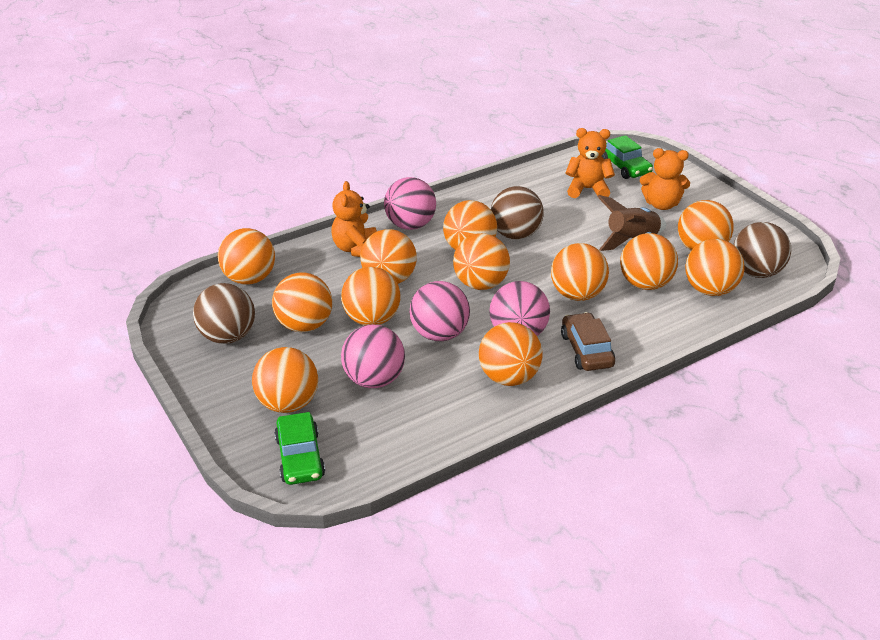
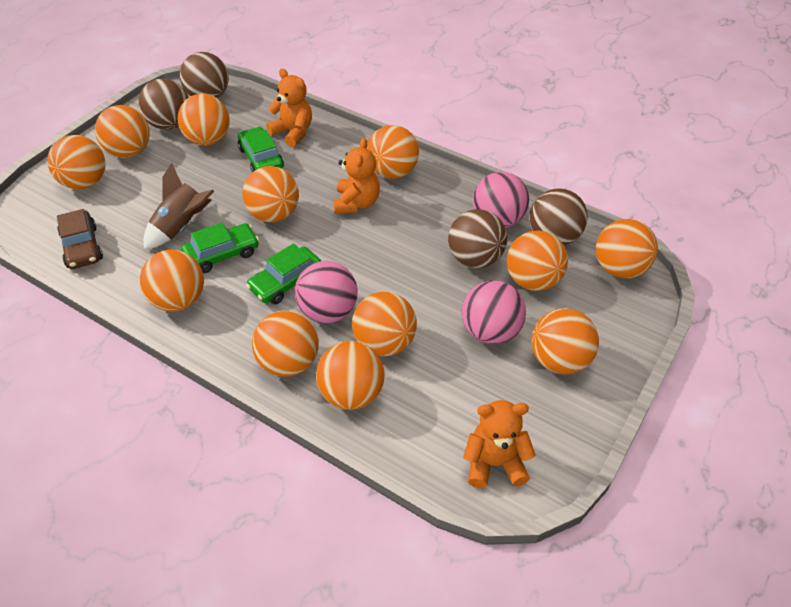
brown ball: [193,283,255,344] [491,186,544,239] [733,222,791,278] = 3 -> [138,79,189,130] [180,52,229,98] [448,209,507,268] [529,188,588,245] = 4
green car: [274,412,325,485] [602,135,653,179] = 2 -> [181,222,259,273] [238,127,284,172] [246,243,321,304] = 3
pink ball: [341,324,405,388] [384,177,436,230] [410,281,470,341] [489,281,550,336] = 4 -> [295,261,358,323] [462,281,526,344] [473,172,529,228] = 3

